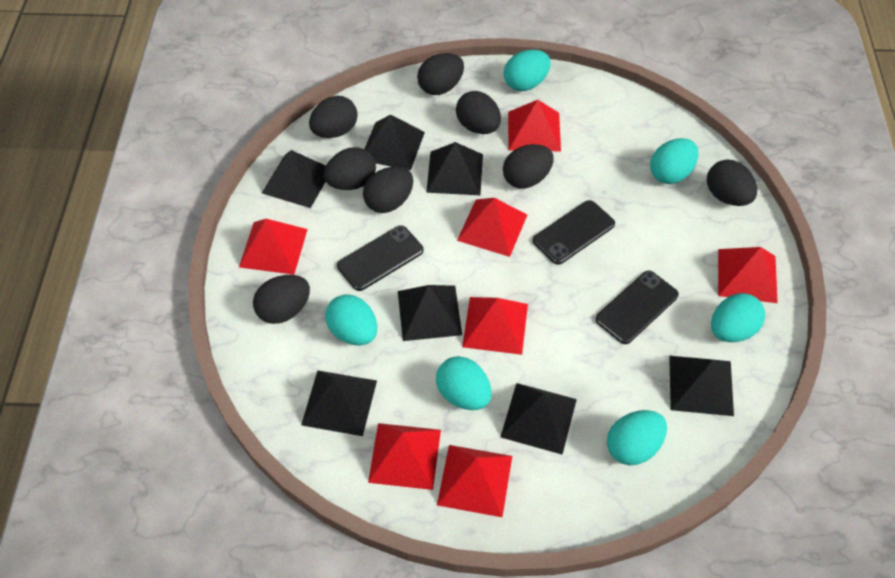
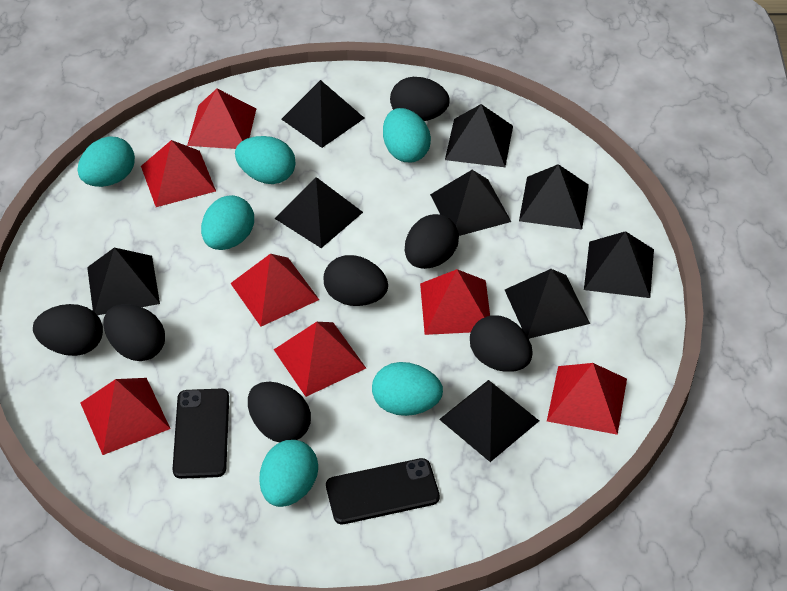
black egg: [253,275,310,324] [309,96,358,138] [324,147,376,190] [363,167,413,213] [417,53,464,95] [456,91,501,134] [503,144,554,188] [707,160,757,206] = 8 -> [33,304,103,356] [103,304,165,361] [248,382,311,442] [324,255,388,306] [390,77,450,121] [405,214,459,269] [470,316,533,372] = 7
black phone: [337,225,424,291] [533,200,615,265] [595,270,679,344] = 3 -> [173,389,229,479] [326,458,440,524] = 2
black pyramid: [262,150,326,208] [301,370,377,436] [365,114,425,171] [398,285,462,341] [426,142,483,195] [501,383,577,455] [669,356,734,416] = 7 -> [87,247,160,315] [274,177,363,248] [281,80,364,148] [430,170,511,236] [439,380,539,462] [445,104,513,167] [505,269,590,339] [519,164,589,230] [584,231,654,298] = 9

